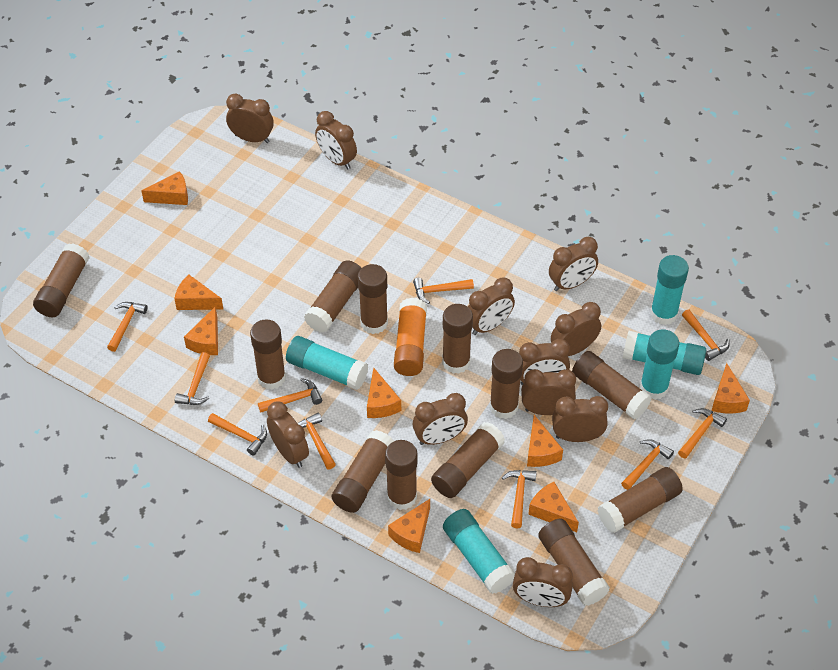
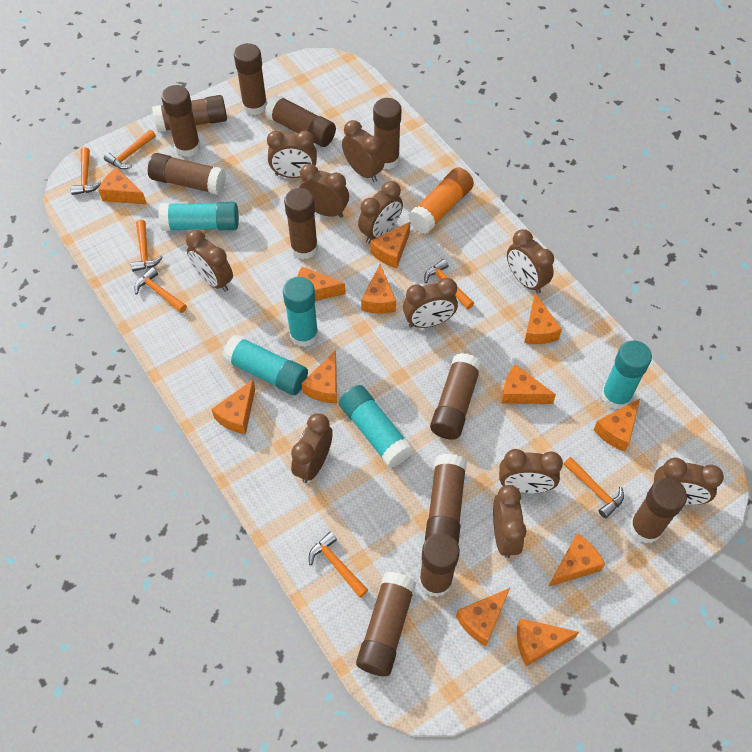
orange cheese: [141,171,188,205] [174,275,224,310] [184,306,218,355] [367,367,401,418] [388,499,430,553] [527,415,563,467] [528,482,579,532] [711,363,750,413] = 8 -> [98,168,147,204] [211,380,255,434] [297,266,345,301] [302,349,337,403] [361,264,396,314] [370,222,410,268] [456,588,510,646] [502,364,556,404] [517,618,579,666] [524,293,562,344] [548,533,605,587] [594,399,640,451] = 12
orange hammer: [107,302,148,352] [175,352,210,405] [208,413,267,456] [258,378,322,413] [298,413,336,469] [413,278,474,304] [502,470,537,529] [621,439,674,490] [678,408,727,459] [682,309,729,361] = 10 -> [70,147,101,195] [104,130,156,169] [131,220,163,272] [134,267,187,313] [309,532,368,598] [424,259,474,309] [563,457,624,518] = 7

